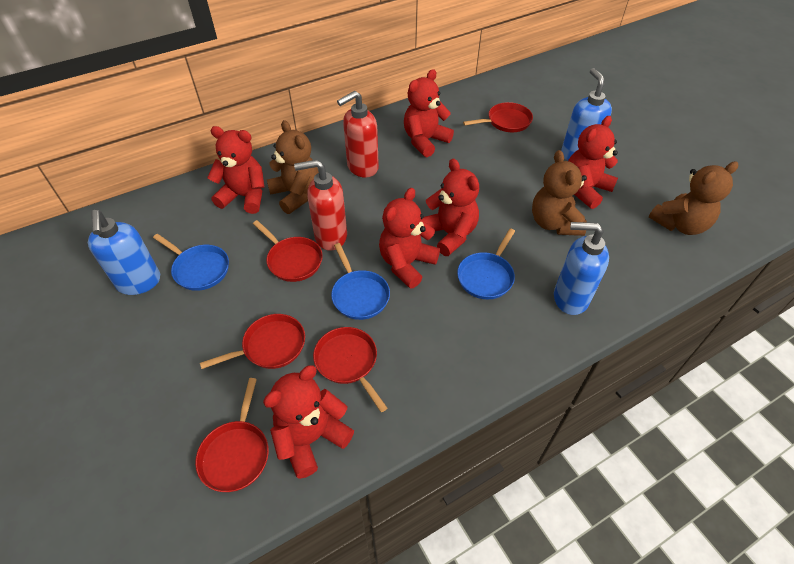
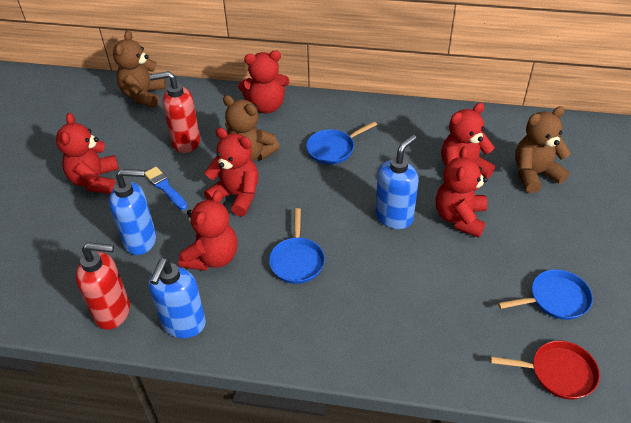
blue brush: none = 0 -> [145,167,187,210] = 1
red pan: [195,378,269,492] [200,314,305,369] [253,220,323,282] [313,327,387,412] [463,102,533,132] = 5 -> [491,341,600,399] = 1

